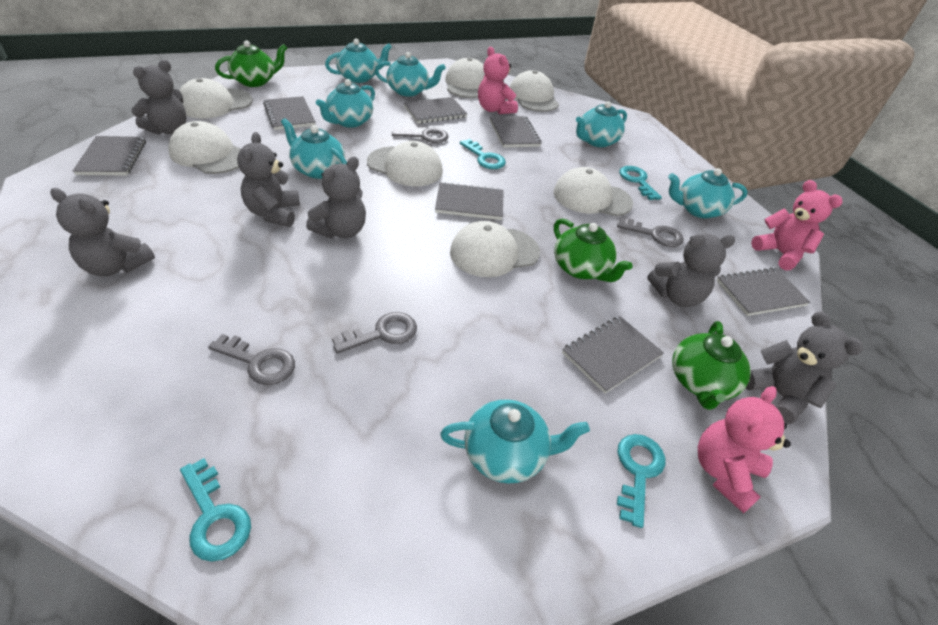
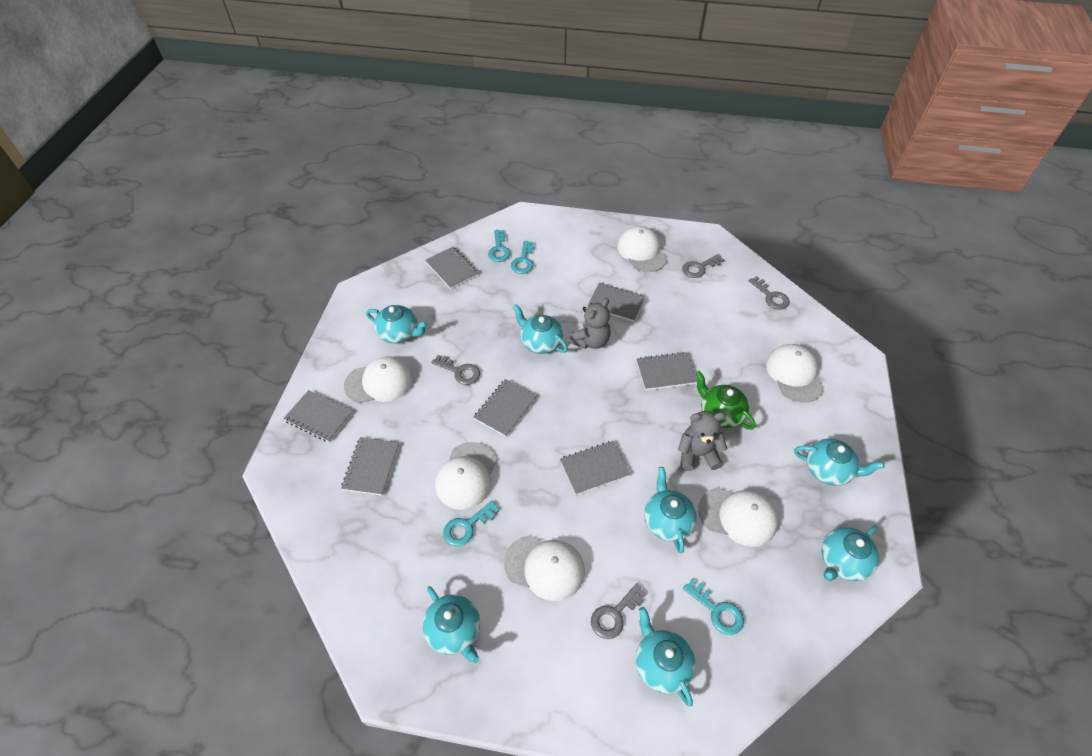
green teapot: [215,40,287,87] [554,219,633,282] [672,321,751,410] = 3 -> [695,371,756,430] = 1
grey teddy bear: [50,188,155,277] [131,60,186,134] [237,132,300,227] [306,157,366,238] [647,234,736,307] [746,311,863,425] = 6 -> [569,298,611,349] [678,411,728,471] = 2
pink teddy bear: [478,47,518,114] [698,386,791,513] [751,180,843,270] = 3 -> none = 0
white cap: [168,121,241,174] [179,78,253,118] [367,141,443,186] [445,58,485,98] [450,221,540,277] [510,70,559,112] [554,167,633,216] = 7 -> [344,356,413,403] [435,442,496,510] [504,535,585,601] [617,226,667,272] [698,487,778,547] [766,344,824,403] = 6

